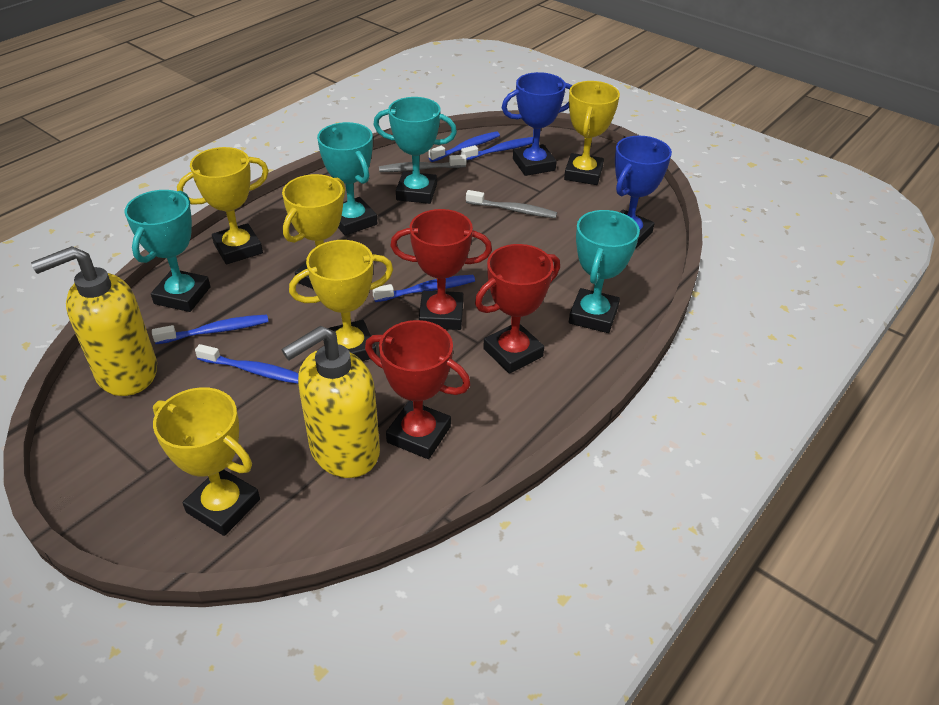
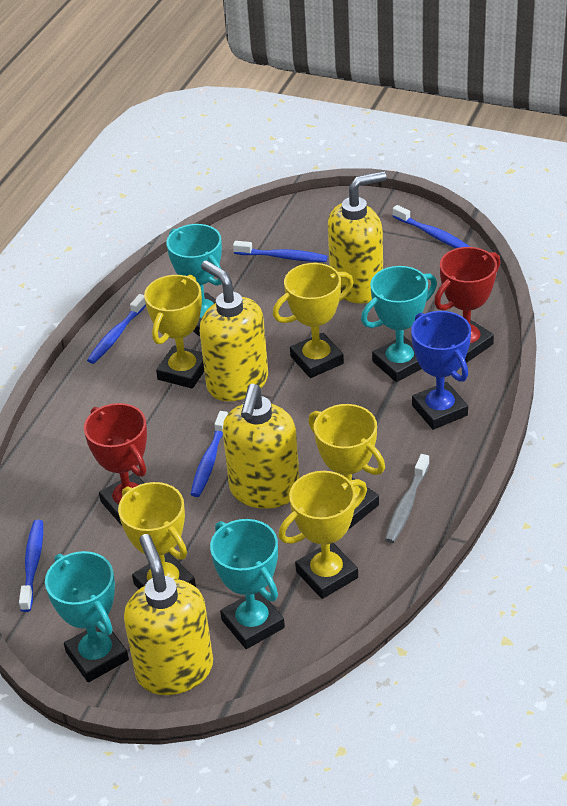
blue trophy: [502,72,572,176] [615,136,672,249] = 2 -> [411,311,471,430] = 1
grey toothbrush: [379,155,466,172] [466,190,557,218] = 2 -> [385,454,430,543] = 1
red trophy: [365,320,471,459] [390,209,492,330] [475,244,560,374] = 3 -> [84,403,147,526] [434,247,500,363] = 2
yellow soap dispenser: [31,246,157,396] [282,326,380,478] = 2 -> [124,534,213,695] [200,260,268,401] [223,384,300,509] [328,171,386,304] = 4

